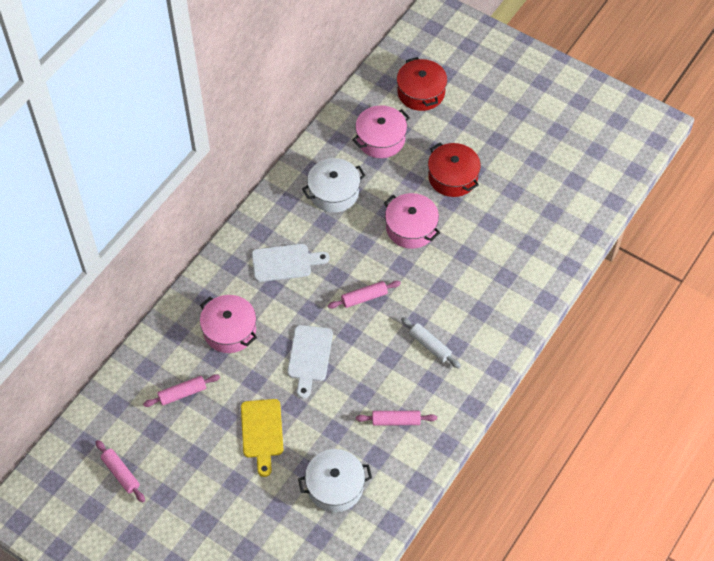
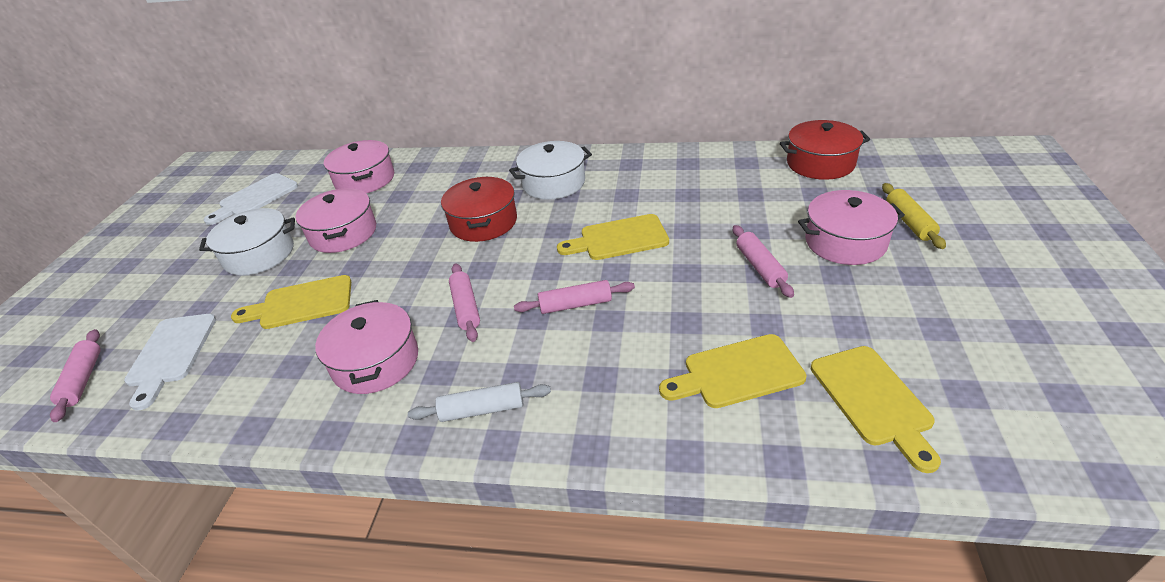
pink pot: [200,295,257,353] [352,105,410,158] [384,193,440,249] = 3 -> [296,188,376,253] [315,300,418,394] [324,140,394,193] [798,190,905,265] = 4
yellow cutting board: [241,399,283,477] = 1 -> [231,275,351,329] [557,214,669,260] [659,334,807,408] [811,346,941,473] = 4
yellow rolling pin: none = 0 -> [882,183,946,249] = 1

